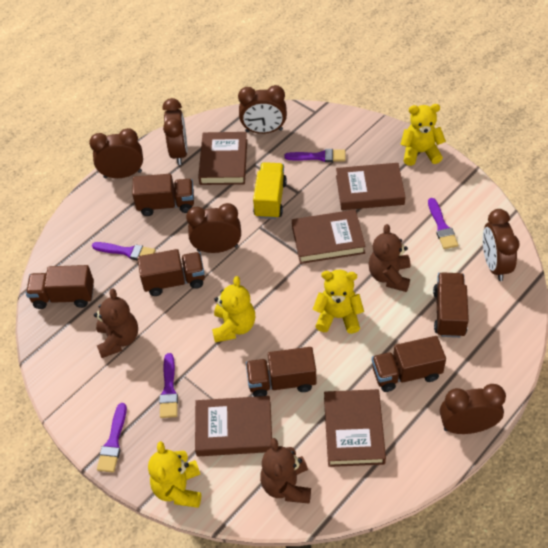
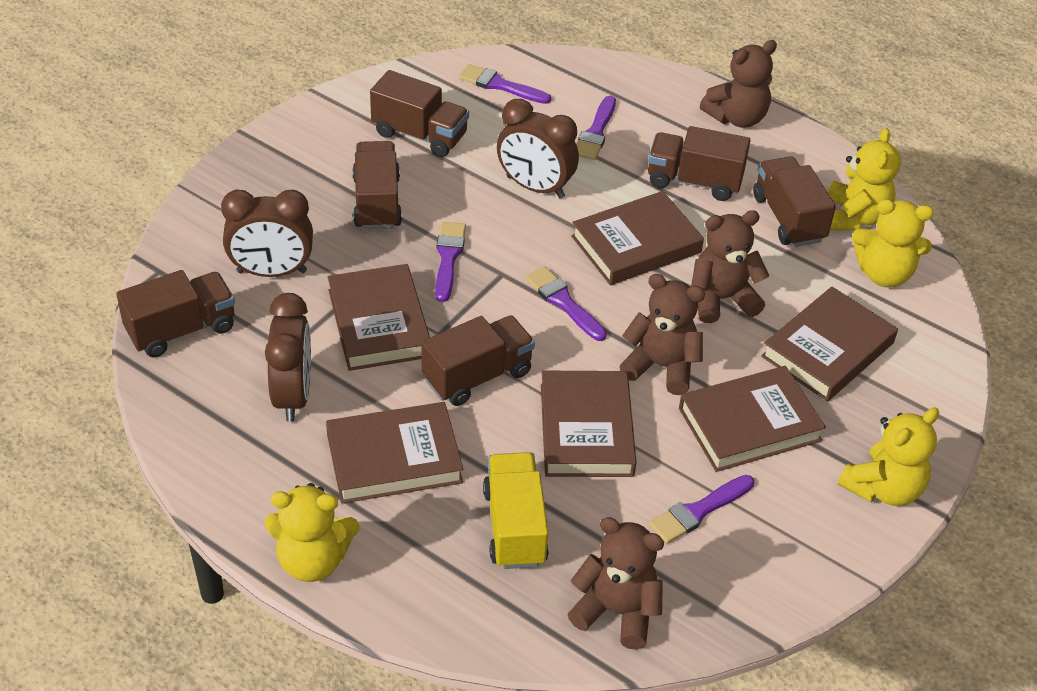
brown book: [195,396,272,456] [198,132,247,185] [292,210,366,264] [324,389,386,467] [336,163,405,210] = 5 -> [326,402,463,504] [328,264,430,371] [541,371,637,477] [571,191,704,285] [679,366,826,472] [761,287,898,402] = 6
brown clock: [89,128,143,178] [162,98,187,165] [186,203,241,253] [238,85,287,134] [440,384,506,434] [483,209,519,281] = 6 -> [221,190,313,277] [265,293,311,422] [497,99,579,198] = 3
brown teddy bear: [94,288,138,358] [260,438,311,504] [368,224,410,292] = 3 -> [568,517,664,650] [619,274,705,395] [691,210,769,323] [700,40,777,128] = 4

